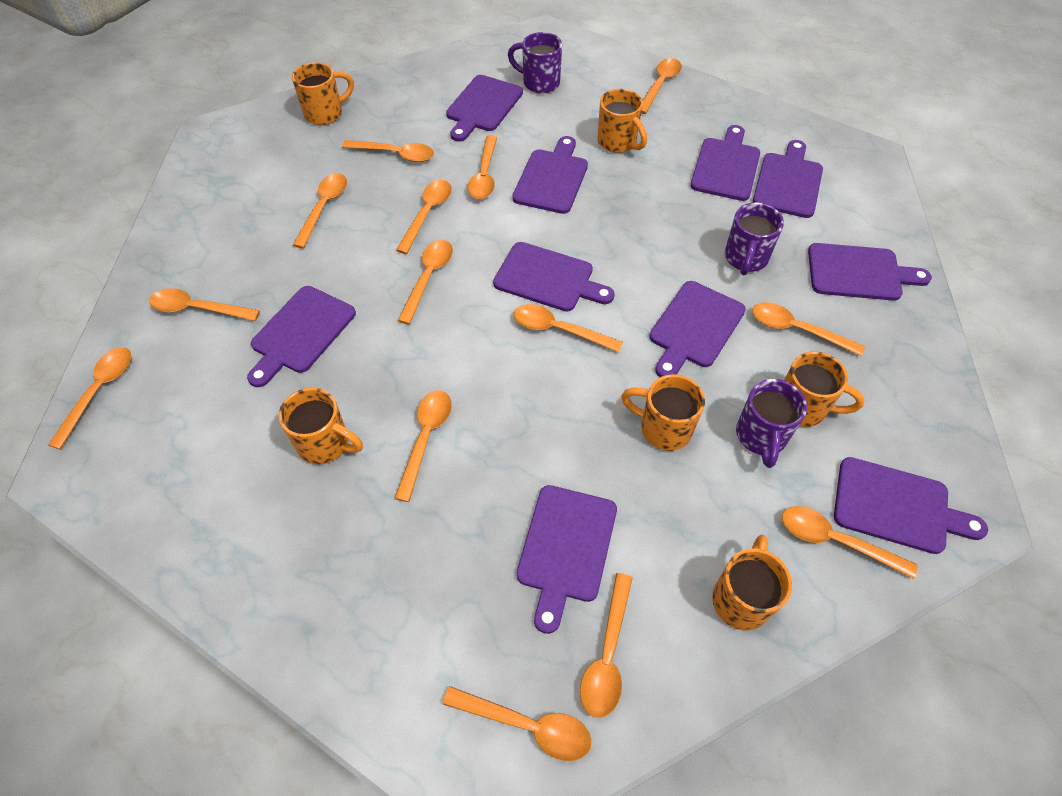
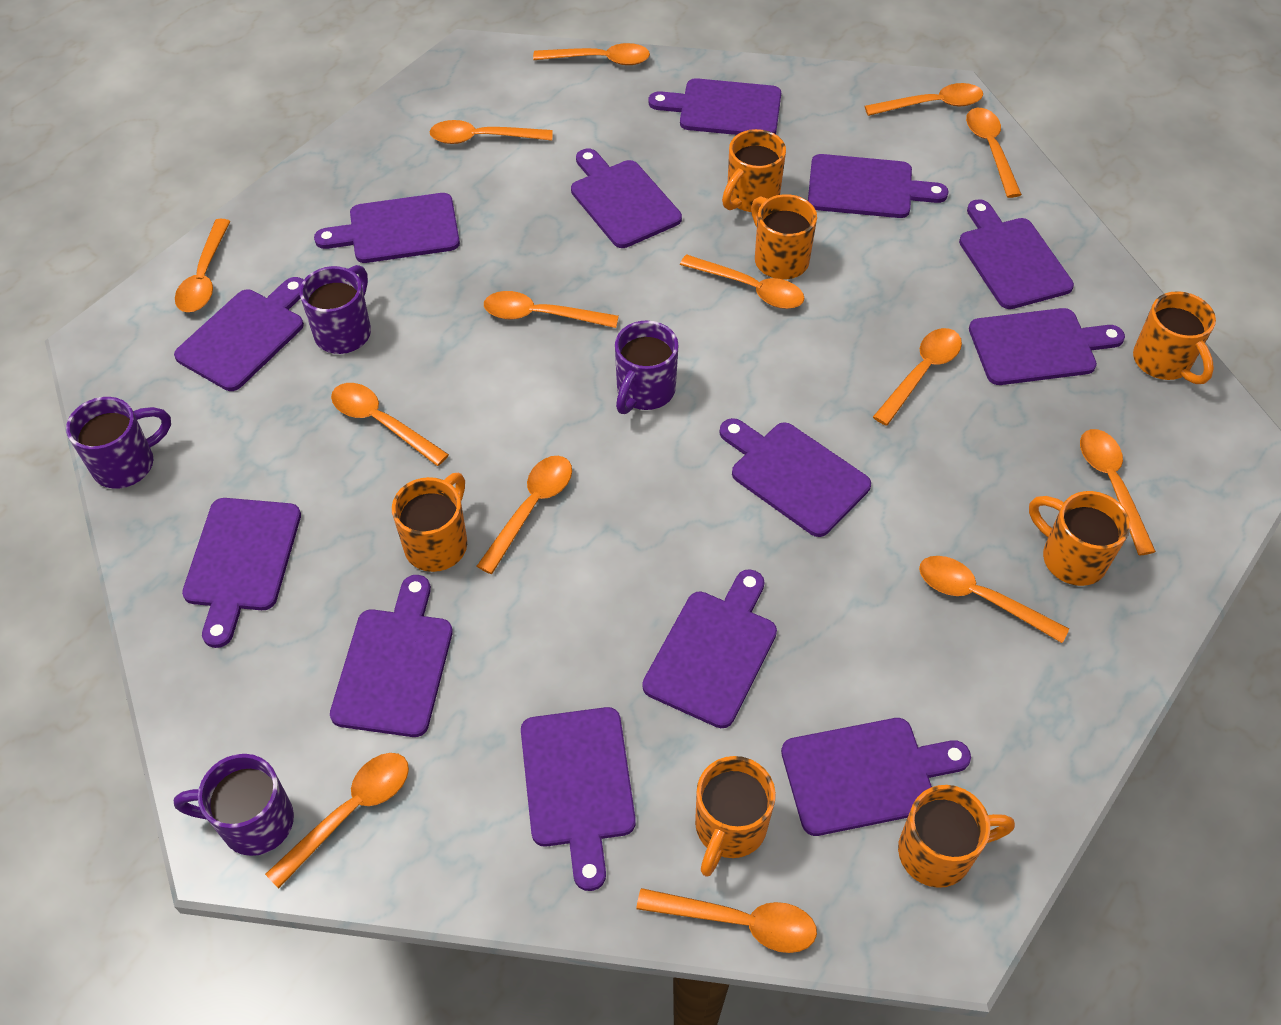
orange mug: [279,388,363,464] [292,62,354,125] [597,89,647,153] [621,374,705,451] [712,535,792,631] [784,351,865,427] = 6 -> [392,473,467,572] [695,756,776,877] [722,129,786,212] [751,194,817,279] [898,785,1015,888] [1029,491,1131,586] [1133,291,1216,384] = 7
purple cutting board: [247,286,356,387] [446,75,523,142] [493,242,615,312] [512,136,588,214] [516,485,617,634] [649,281,746,377] [690,125,760,201] [753,140,823,218] [808,243,932,301] [834,457,988,554] = 10 -> [174,277,304,391] [182,498,301,648] [314,193,460,263] [330,575,453,737] [521,707,636,891] [571,149,682,248] [642,569,777,728] [649,78,781,135] [719,418,871,537] [781,718,971,836] [808,154,949,218] [959,199,1074,309] [969,308,1125,385] = 13
purple mug: [508,32,562,94] [725,203,784,275] [736,379,807,468] = 3 -> [66,397,171,489] [174,754,294,856] [299,265,371,354] [615,320,679,414] = 4

